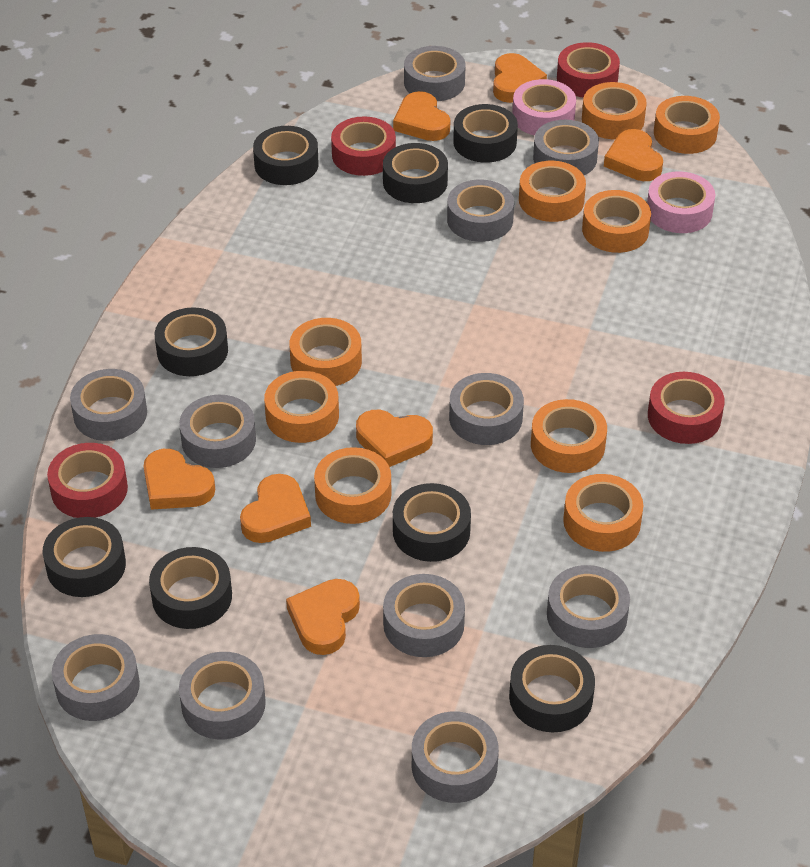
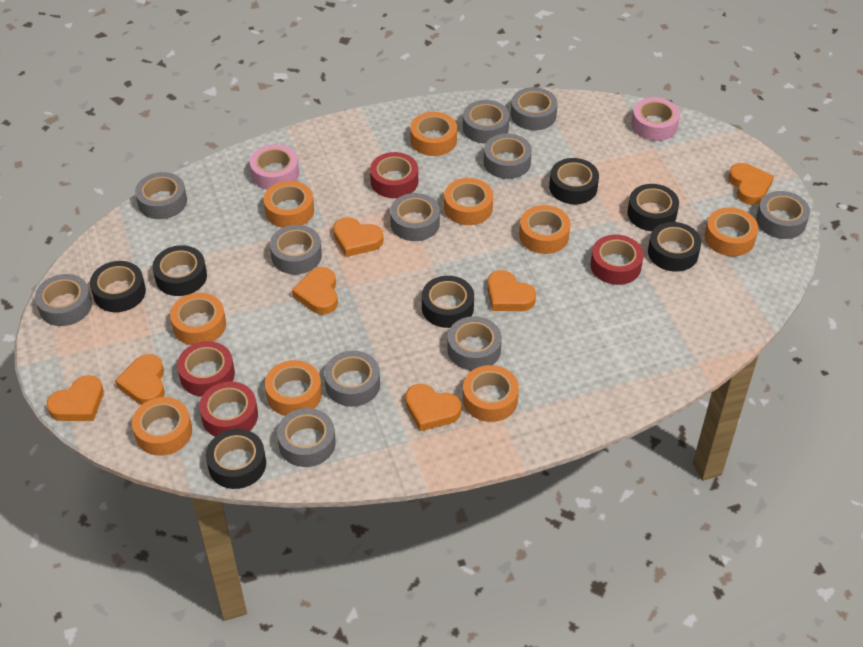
black tape: [43,517,126,597] [149,547,232,629] [155,307,228,376] [253,126,319,185] [383,143,448,203] [393,483,471,562] [453,104,518,163] [509,645,595,732] = 8 -> [90,261,146,312] [153,245,207,296] [206,429,266,489] [422,276,474,328] [549,158,599,204] [627,184,679,231] [648,222,701,272] = 7

